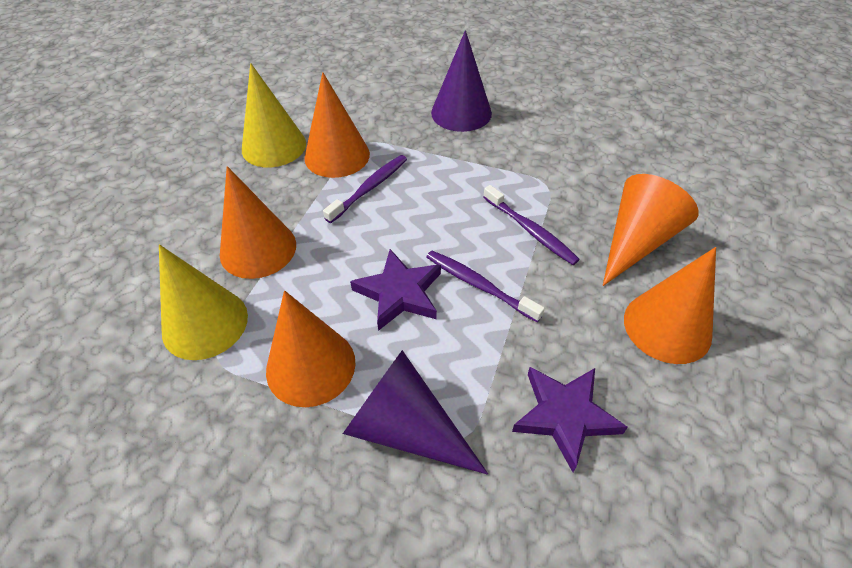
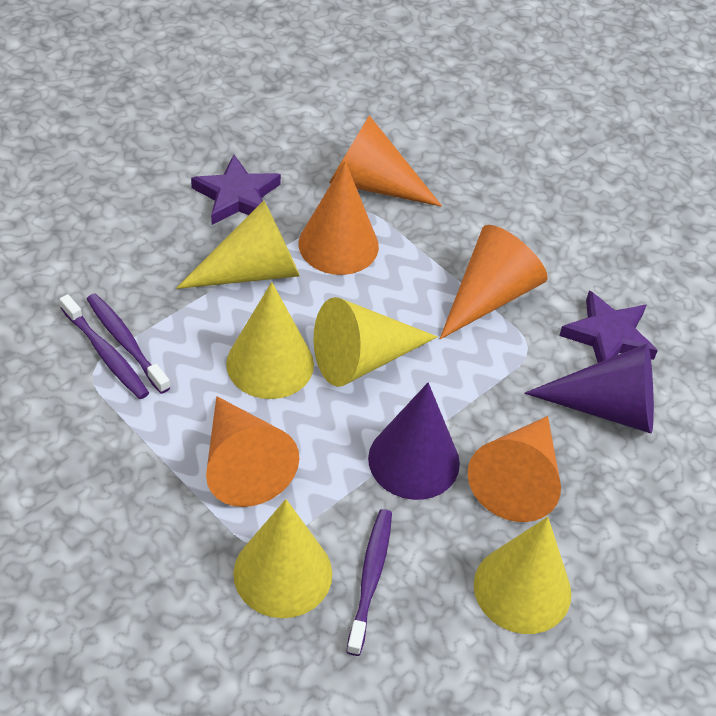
yellow cone: [159,245,248,360] [242,63,306,167] = 2 -> [176,200,300,289] [226,282,314,399] [233,499,332,618] [314,297,438,387] [474,517,571,634] = 5

